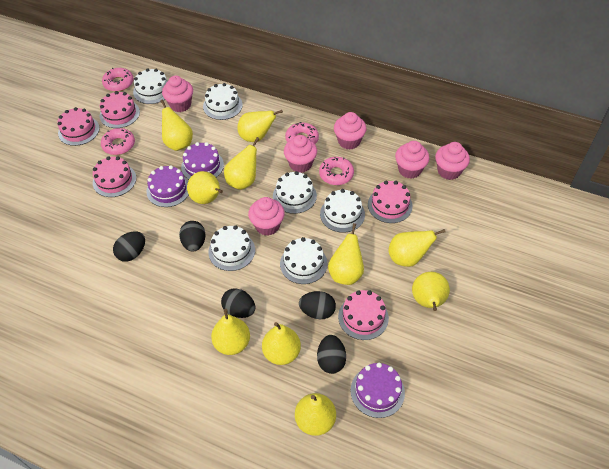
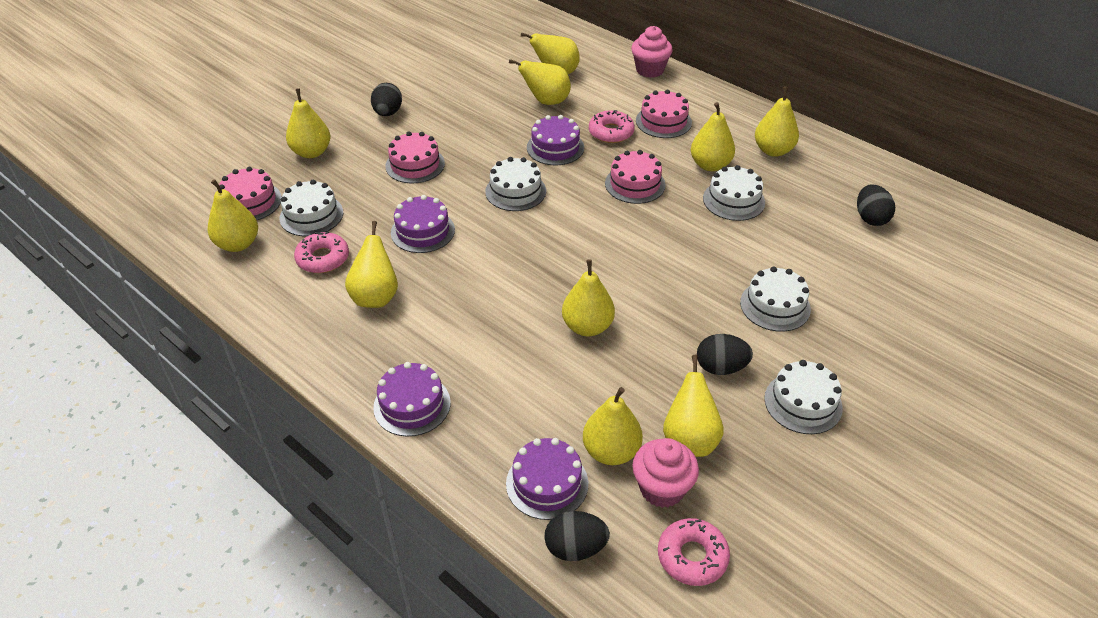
black egg: [113,231,145,262] [179,221,206,252] [221,288,255,318] [299,291,336,319] [317,335,346,374] = 5 -> [371,83,402,116] [545,511,610,561] [697,334,753,375] [857,185,895,226] = 4
pink cake: [57,107,99,146] [93,156,136,197] [100,91,140,128] [338,290,389,340] [368,181,413,223] = 5 -> [219,167,282,220] [385,131,445,183] [605,150,666,204] [636,90,692,138] = 4
pink cupcake: [162,76,193,112] [248,197,285,236] [284,135,317,173] [334,112,367,150] [395,141,430,179] [435,142,470,180] = 6 -> [631,26,673,78] [632,438,699,508] = 2
pink donut: [101,128,135,155] [102,68,134,91] [285,122,319,144] [319,157,354,185] = 4 -> [294,231,349,273] [589,110,635,143] [658,518,730,586] = 3
purple cake: [147,165,189,207] [181,142,224,179] [351,363,405,418] = 3 -> [373,362,451,437] [391,195,455,253] [506,438,588,520] [527,115,584,165] = 4
white cake: [133,68,168,104] [203,83,243,120] [208,225,255,271] [273,171,317,214] [280,237,328,284] [320,189,365,233] = 6 -> [280,180,343,236] [485,157,546,211] [703,165,765,221] [740,266,811,332] [764,360,843,434] = 5

